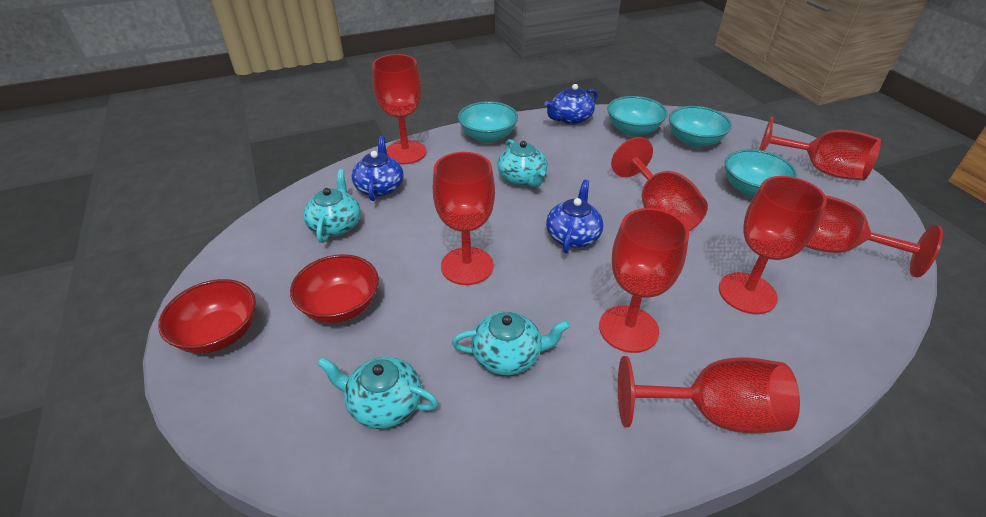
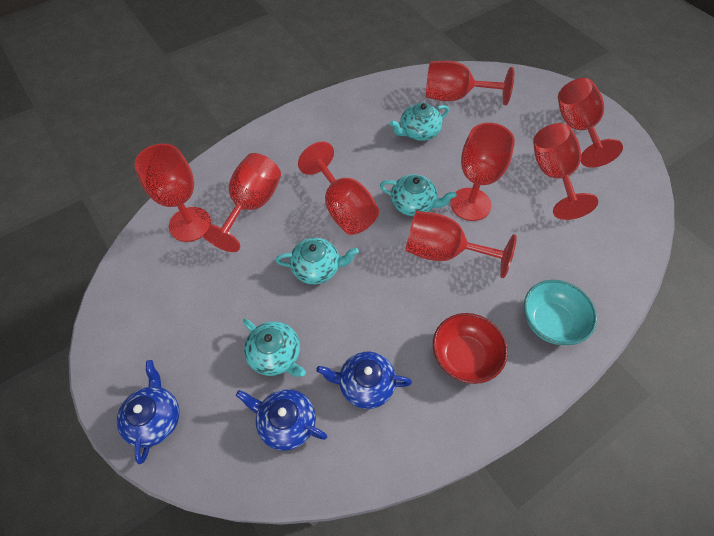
red bowl: [158,279,256,354] [290,254,379,323] = 2 -> [433,313,508,384] = 1
turquoise bowl: [458,101,518,143] [607,96,668,136] [669,106,732,148] [725,149,797,197] = 4 -> [524,280,597,345] = 1

